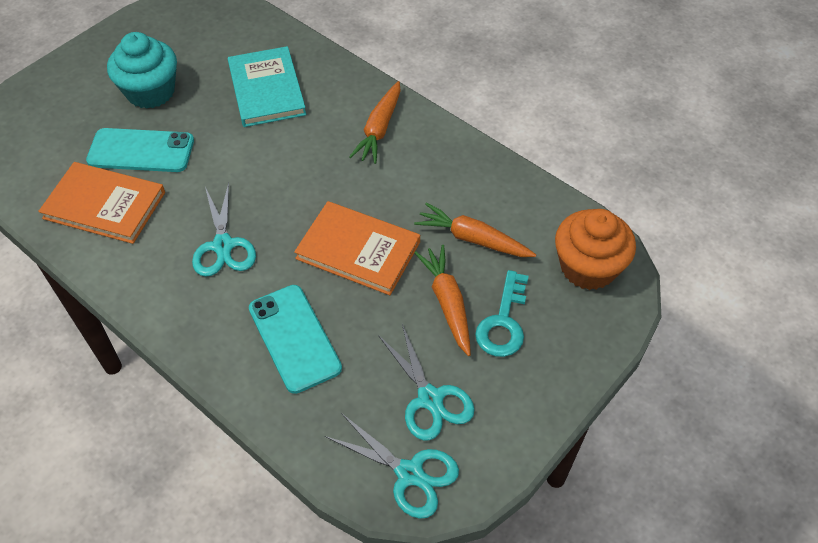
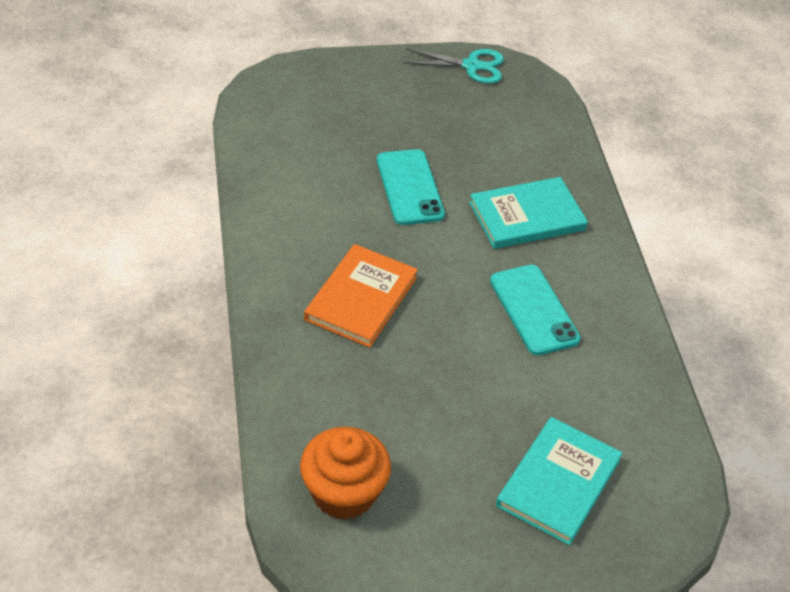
orange book: [38,162,165,244] [294,201,420,295] = 2 -> [304,244,418,348] = 1
orange carrot: [349,81,401,164] [414,203,536,257] [415,245,471,356] = 3 -> none = 0
turquoise book: [228,46,306,127] = 1 -> [469,177,588,249] [496,417,622,545] = 2
turquoise cupcake: [107,32,177,109] = 1 -> none = 0
turquoise key: [475,270,529,357] = 1 -> none = 0
turquoise scissors: [192,183,256,277] [324,413,459,519] [378,324,475,440] = 3 -> [404,48,504,84] = 1

